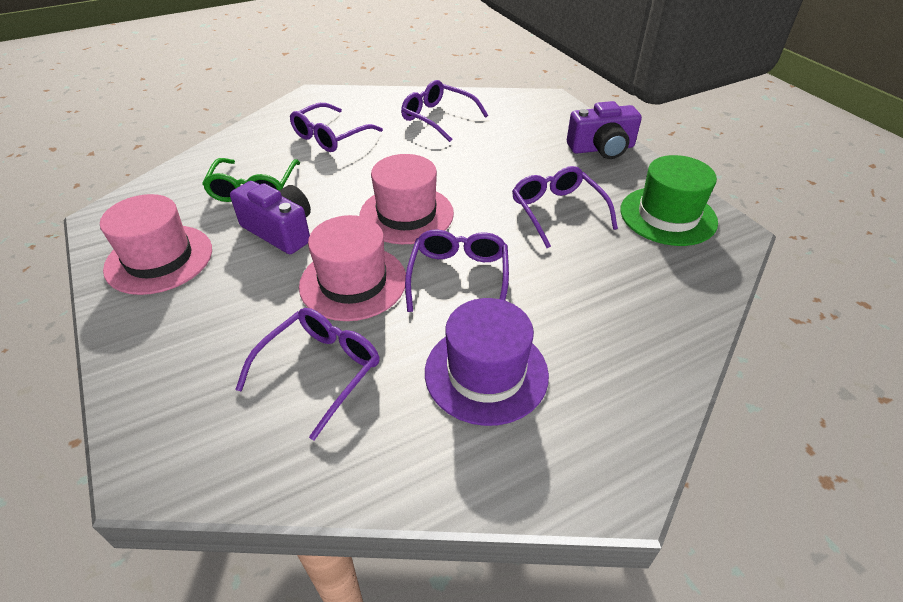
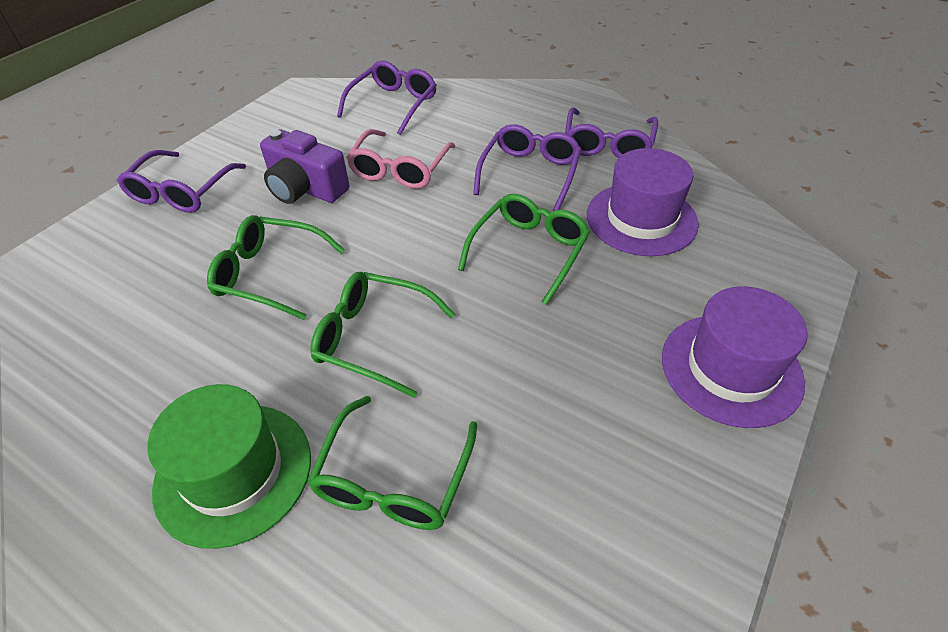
green glasses: [202,158,300,202] = 1 -> [207,215,345,320] [308,396,477,530] [310,272,455,397] [458,194,590,305] = 4
pink glasses: none = 0 -> [346,129,455,189] = 1
pink hat: [100,194,212,295] [299,215,406,321] [360,154,454,244] = 3 -> none = 0
purple camera: [230,181,311,254] [567,101,642,159] = 2 -> [260,130,349,204] = 1
purple glasses: [235,308,380,440] [290,103,383,152] [401,80,488,142] [405,229,509,312] [512,166,618,248] = 5 -> [117,150,246,213] [337,60,437,135] [473,124,581,211] [565,107,658,158] = 4
purple hat: [425,298,549,426] = 1 -> [587,148,699,256] [662,286,808,428] = 2

